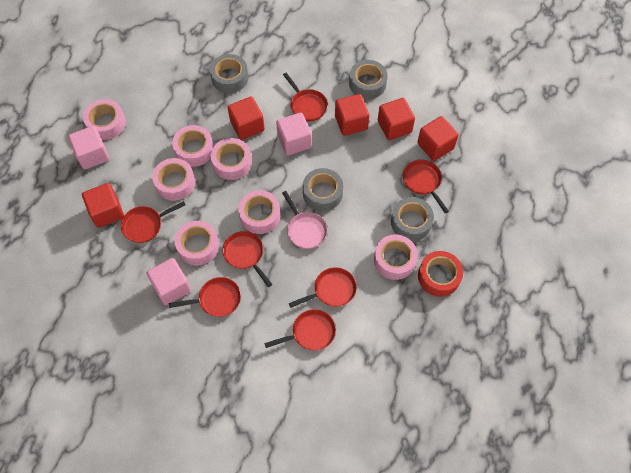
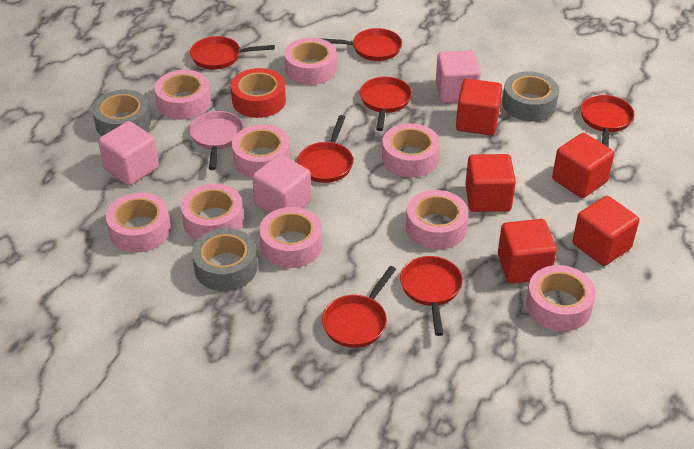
grey tape: [210,54,248,93] [303,168,343,211] [349,60,388,99] [391,197,434,241] = 4 -> [92,90,151,136] [192,228,258,291] [502,71,559,121] = 3
pink tape: [83,99,126,140] [152,158,195,201] [172,125,214,167] [175,221,219,265] [211,138,252,180] [238,190,280,234] [374,235,418,280] = 7 -> [106,193,171,252] [155,70,211,120] [181,184,244,240] [232,124,290,178] [259,207,322,268] [284,38,337,85] [382,123,440,178] [406,190,469,250] [526,265,596,331] = 9

